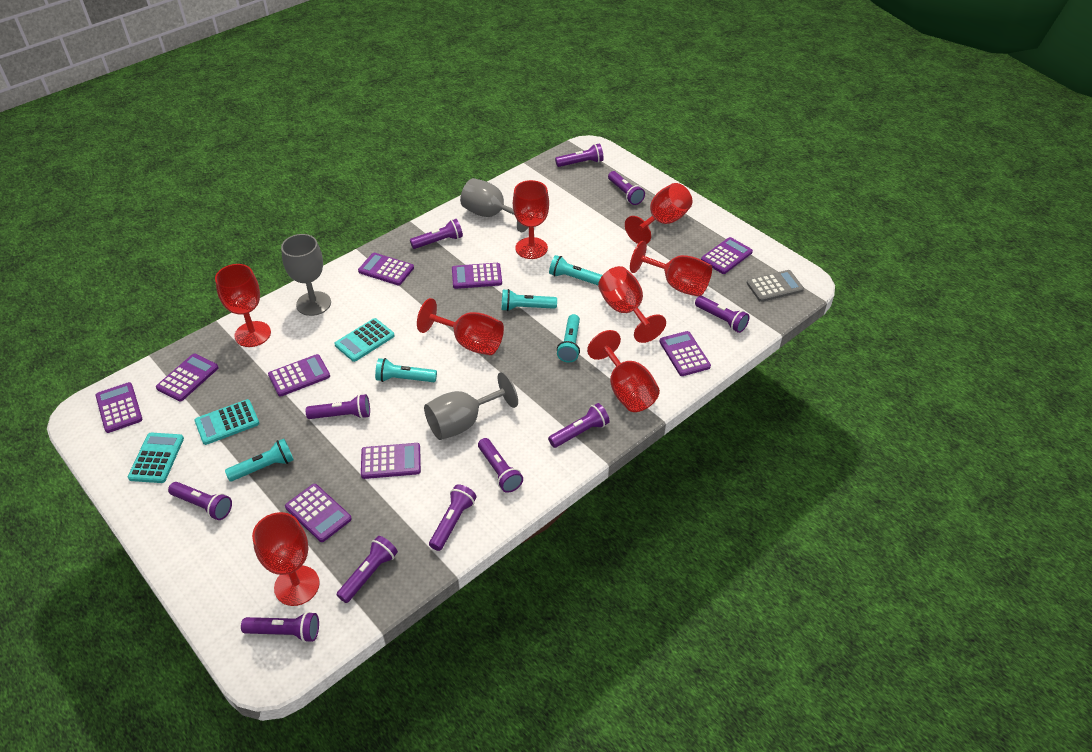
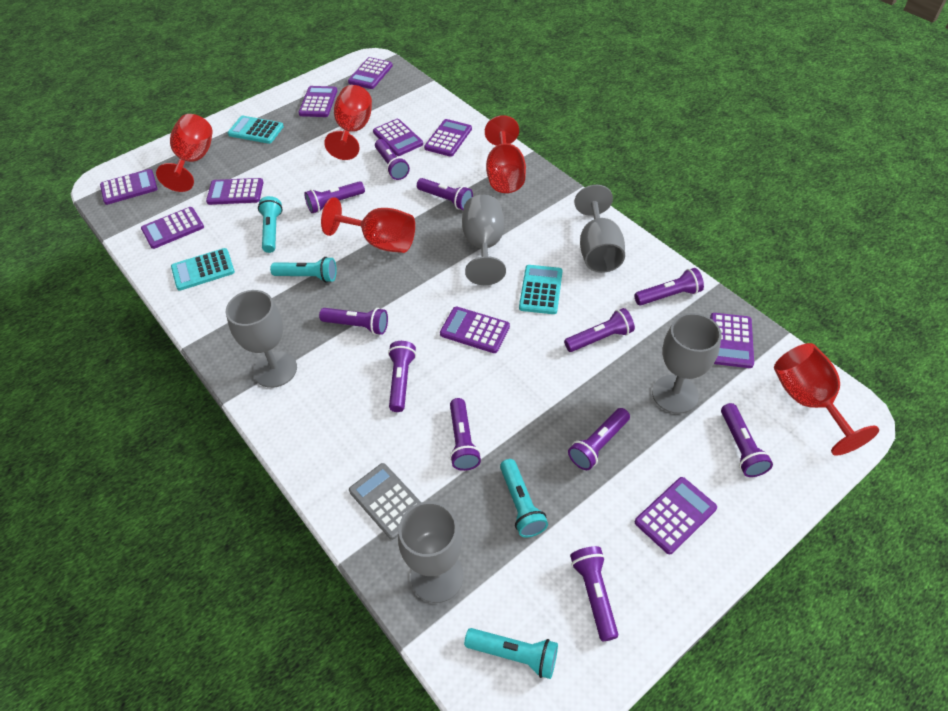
grey goblet: [281,234,331,316] [424,372,518,440] [460,178,529,232] = 3 -> [226,290,297,388] [398,501,464,603] [462,195,506,285] [575,185,625,273] [652,313,722,414] = 5
purple calculator: [96,382,143,433] [156,354,219,401] [268,354,330,397] [285,484,352,542] [358,253,414,285] [361,443,421,479] [452,263,502,289] [659,331,711,376] [701,237,753,274] = 9 -> [100,169,157,205] [141,207,204,249] [206,178,264,205] [298,86,337,117] [348,57,393,89] [373,119,423,156] [424,119,472,157] [440,306,510,353] [635,477,717,554] [710,313,754,368] = 10
red goblet: [215,264,271,347] [252,512,320,606] [417,298,504,355] [513,180,549,259] [587,330,660,412] [598,266,666,343] [625,183,693,244] [630,241,712,296] = 8 -> [156,114,213,192] [321,197,415,253] [324,85,372,160] [485,115,526,193] [774,343,879,456] = 5
turquoise flashlight: [225,439,294,481] [375,358,437,382] [502,289,557,311] [549,255,602,285] [557,314,580,363] = 5 -> [258,196,283,253] [270,257,337,283] [464,628,558,679] [500,459,548,538] = 4

